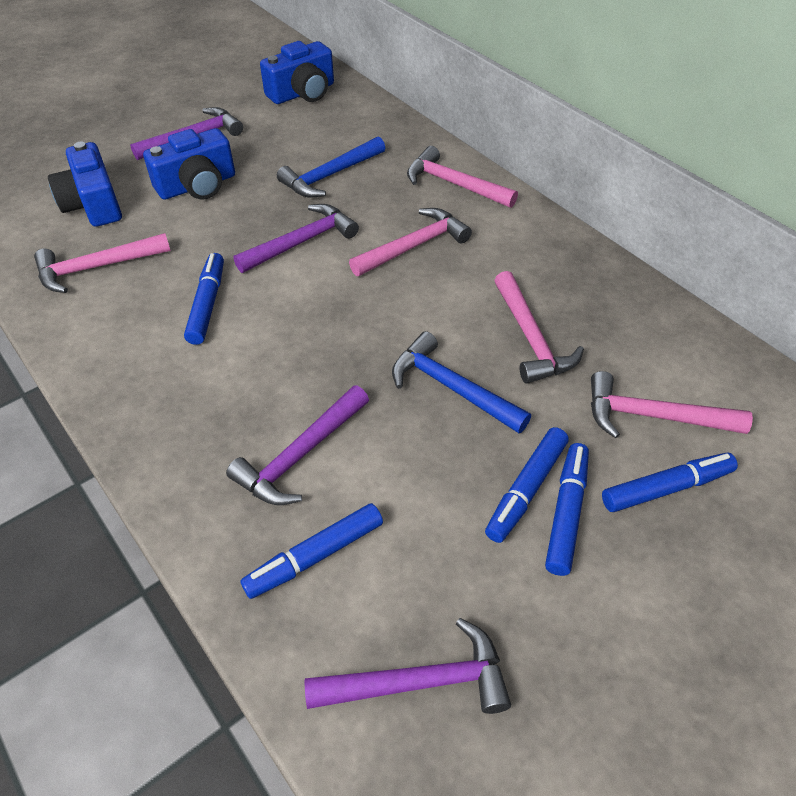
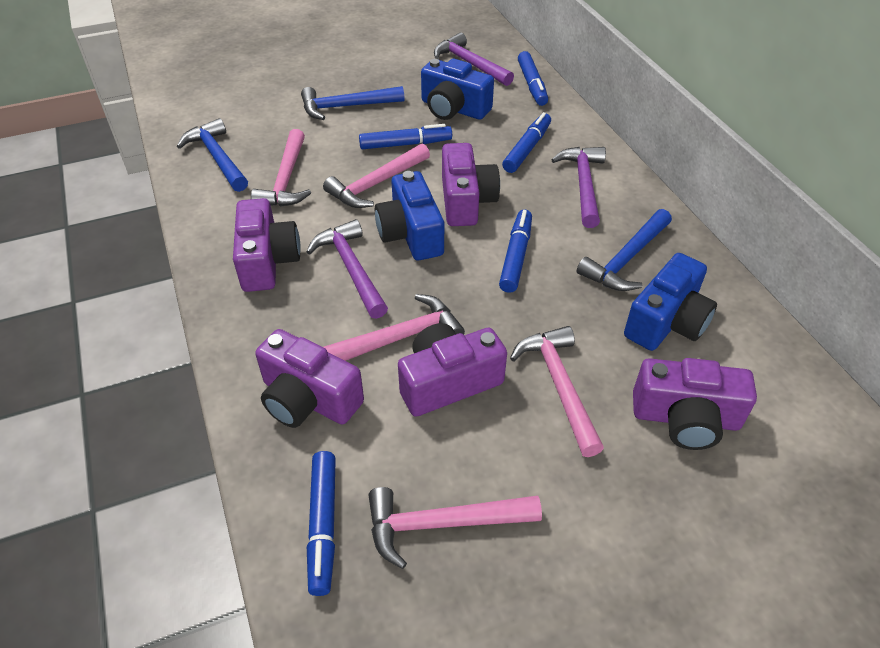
blue hammer: [277,136,385,198] [392,331,531,433] = 2 -> [177,118,248,192] [301,86,405,120] [577,209,672,291] = 3
purple camera: none = 0 -> [233,198,301,292] [255,329,364,428] [398,323,507,416] [442,143,500,226] [633,358,757,450] = 5
purple hammer: [130,107,243,160] [226,385,369,505] [233,204,359,273] [305,618,511,714] = 4 -> [306,219,388,319] [434,33,514,86] [552,147,606,228] = 3

